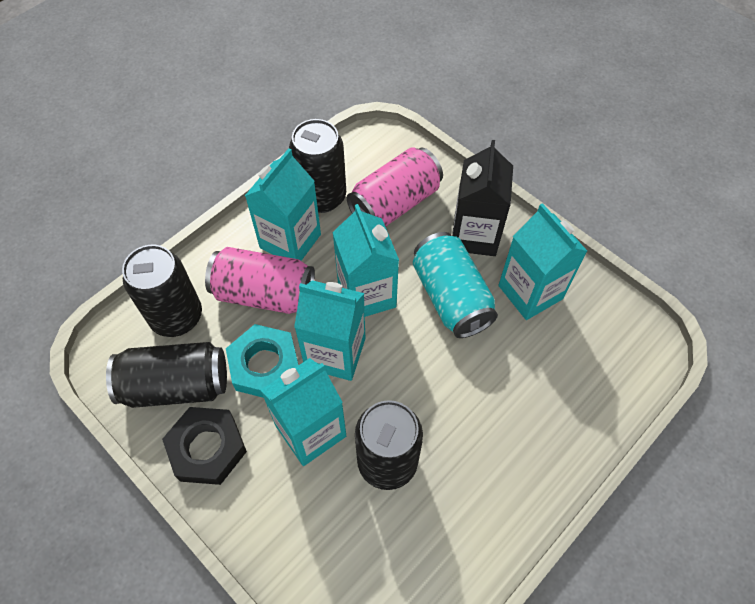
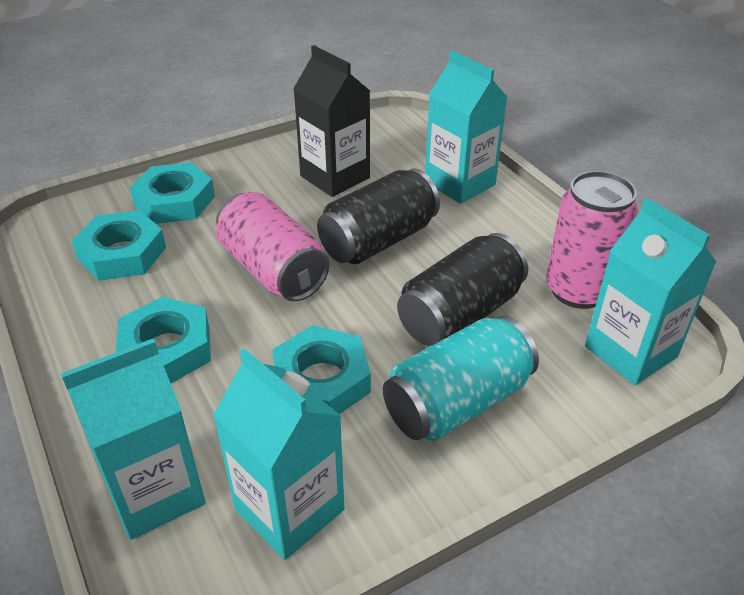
black can: [106,342,227,408] [122,245,202,337] [289,119,346,213] [355,400,423,490] = 4 -> [317,169,440,264] [397,233,528,346] = 2
black nut: [162,407,247,485] = 1 -> none = 0
turquoise carton: [245,148,321,261] [261,358,346,466] [294,280,365,381] [332,204,399,317] [498,203,587,320] = 5 -> [61,338,205,540] [213,348,344,560] [425,50,507,204] [585,198,716,385] = 4
turquoise nut: [226,324,298,398] = 1 -> [72,210,166,281] [116,297,211,383] [130,162,215,224] [272,325,371,414] = 4

